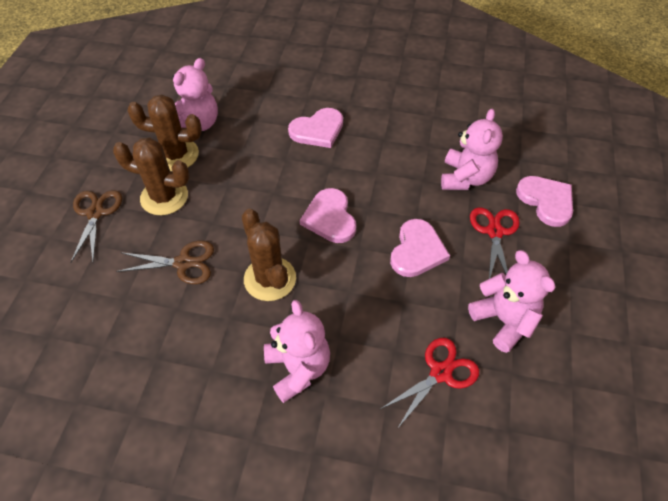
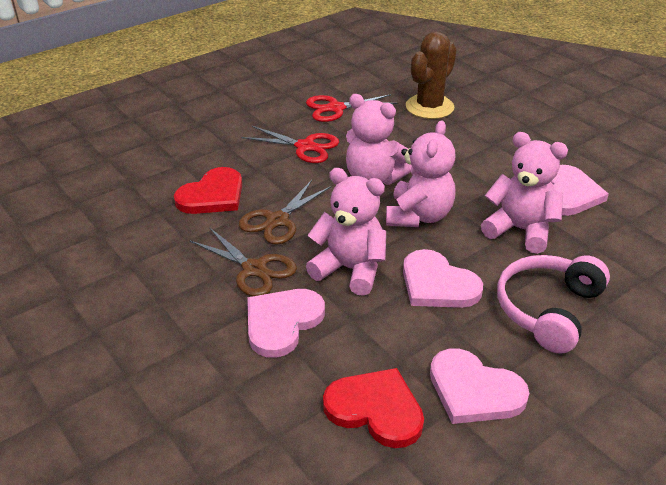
brown cactus: [113,137,190,215] [127,94,202,171] [242,209,296,301] = 3 -> [406,31,457,119] = 1
pink headphones: none = 0 -> [497,255,610,354] = 1
red heart: none = 0 -> [174,167,242,214] [323,368,424,448] = 2

